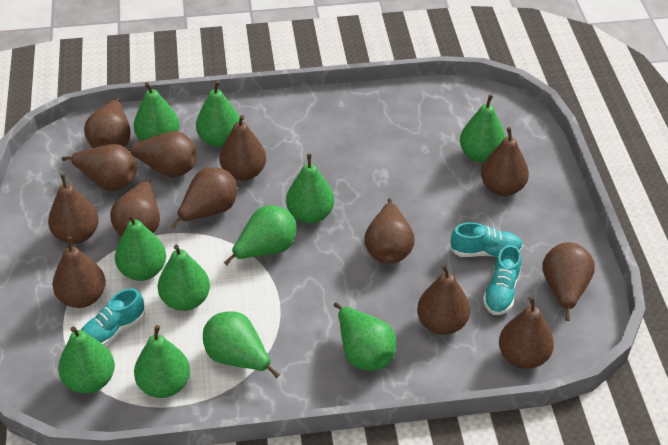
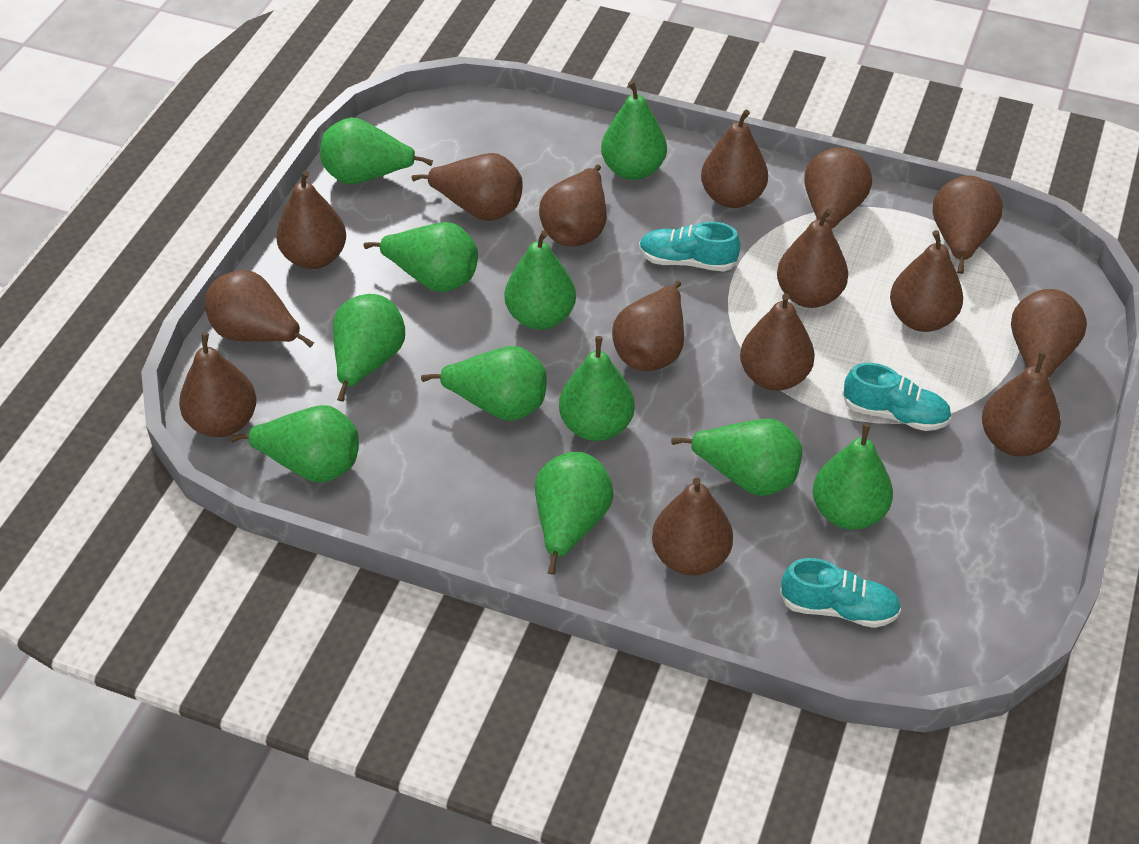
brown pear: [48,174,99,244] [53,236,106,308] [62,144,137,191] [84,97,131,148] [110,177,160,237] [126,131,197,178] [171,167,237,229] [220,115,266,181] [364,198,415,264] [417,264,470,335] [481,127,529,196] [499,297,554,369] [543,242,595,321] = 13 -> [179,332,257,437] [205,270,314,348] [276,171,346,269] [412,153,523,221] [539,164,607,246] [612,281,684,371] [652,478,733,576] [701,110,768,208] [740,293,815,391] [777,209,848,308] [804,147,872,229] [890,230,963,332] [932,176,1003,274] [982,351,1061,456] [1011,289,1087,378] = 15

